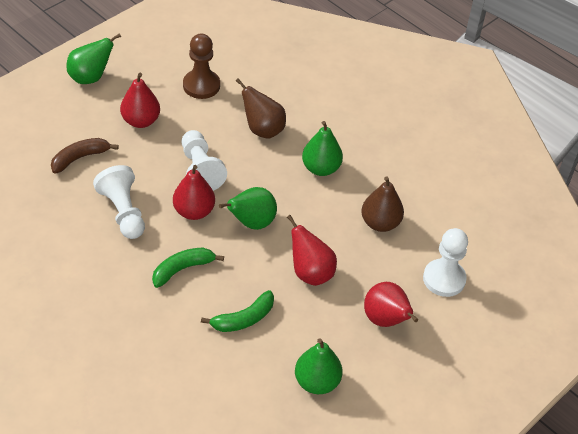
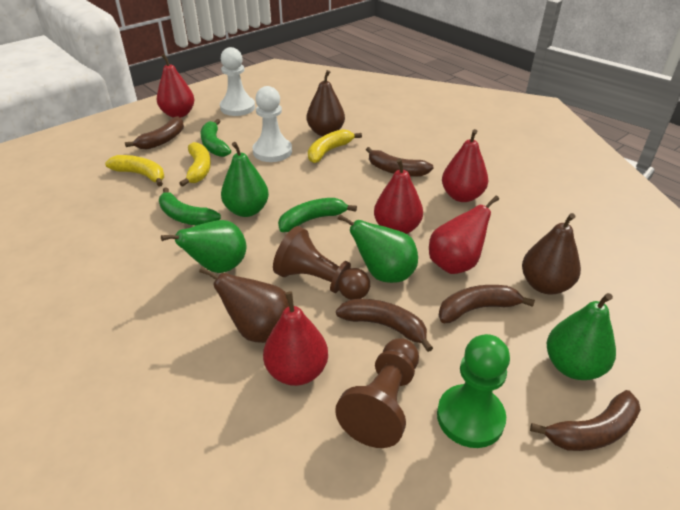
brown banana: [51,138,119,174] = 1 -> [125,116,184,149] [336,299,433,352] [366,147,433,177] [439,285,535,323] [530,390,641,451] = 5
brown pawn: [183,34,220,99] = 1 -> [273,226,370,299] [335,338,419,448] = 2
brown pear: [236,78,286,139] [361,177,404,232] = 2 -> [199,267,289,343] [307,70,345,136] [522,213,581,295] = 3
green banana: [152,248,224,288] [201,290,274,332] = 2 -> [159,187,221,225] [201,119,231,157] [278,198,357,232] = 3
green pawn: none = 0 -> [437,334,510,448] = 1
red pear: [120,73,160,128] [173,165,215,220] [287,215,337,286] [364,282,418,327] = 4 -> [157,54,194,118] [263,291,328,386] [374,158,423,234] [429,196,499,274] [442,129,488,202] = 5
white pawn: [93,165,145,239] [182,130,227,191] [423,228,468,297] = 3 -> [220,47,255,116] [252,86,292,162] = 2
yellow banana: none = 0 -> [105,155,164,187] [179,142,211,187] [308,129,362,163] = 3

